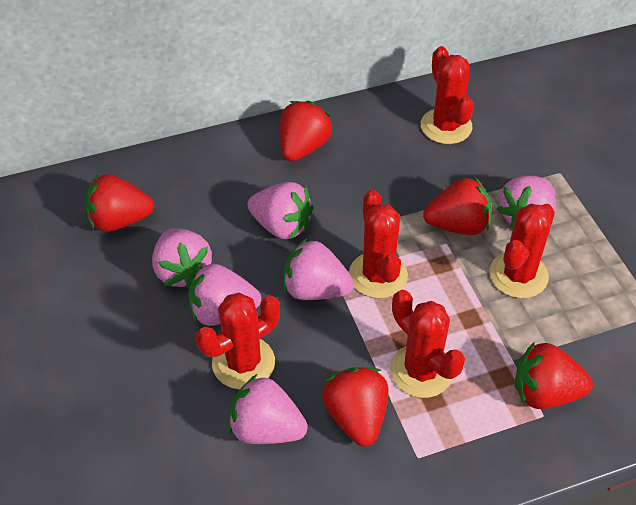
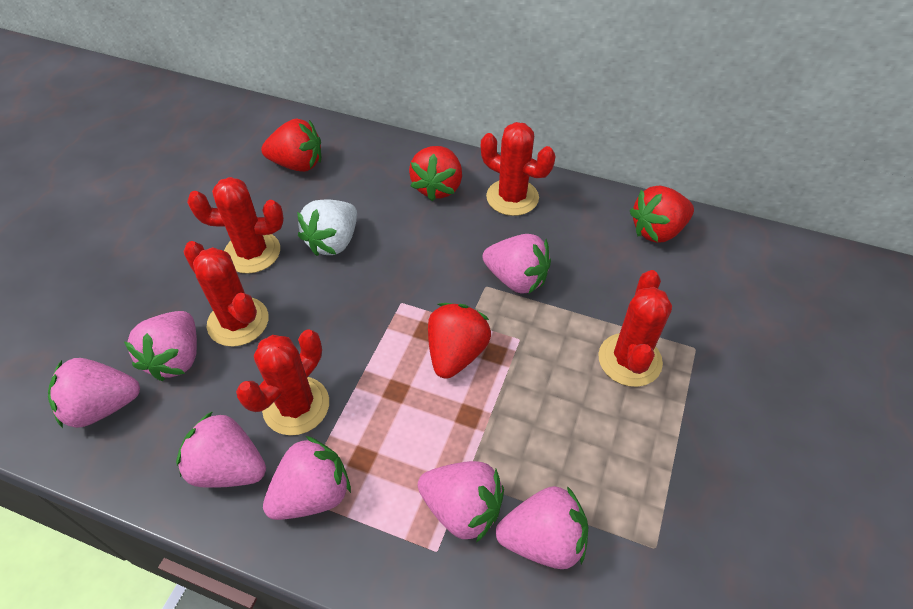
pink strawberry: [152,228,212,288] [188,263,261,326] [228,374,308,444] [247,182,313,239] [283,238,354,300] [497,176,556,229] = 6 -> [48,358,140,428] [124,311,197,381] [176,411,266,488] [263,436,351,520] [418,461,504,543] [483,234,551,294] [496,486,588,569] = 7
red strawberry: [85,174,154,232] [280,101,333,161] [322,367,389,447] [423,177,492,235] [515,341,593,409] = 5 -> [261,118,321,172] [409,146,462,201] [428,303,491,379] [630,185,694,243] = 4
white strawberry: none = 0 -> [297,200,357,256] = 1

